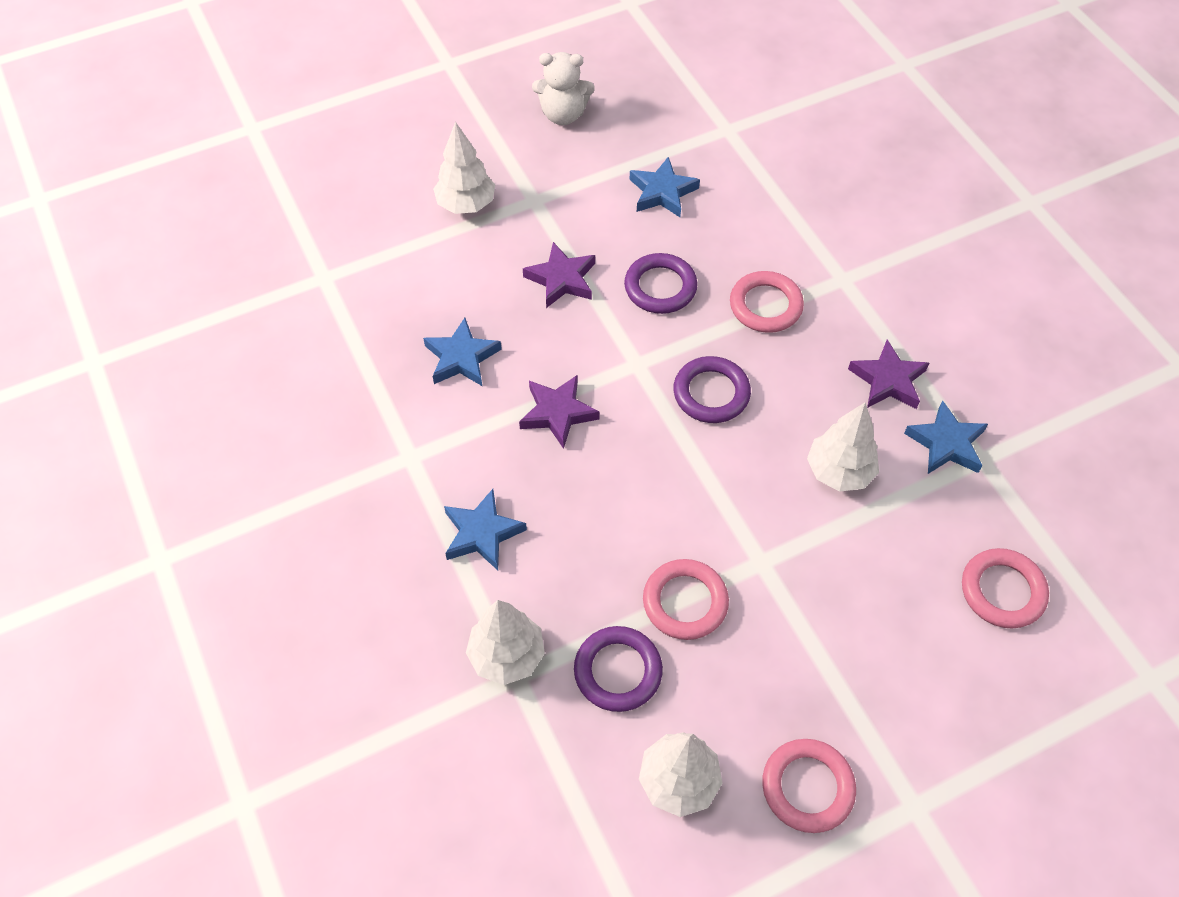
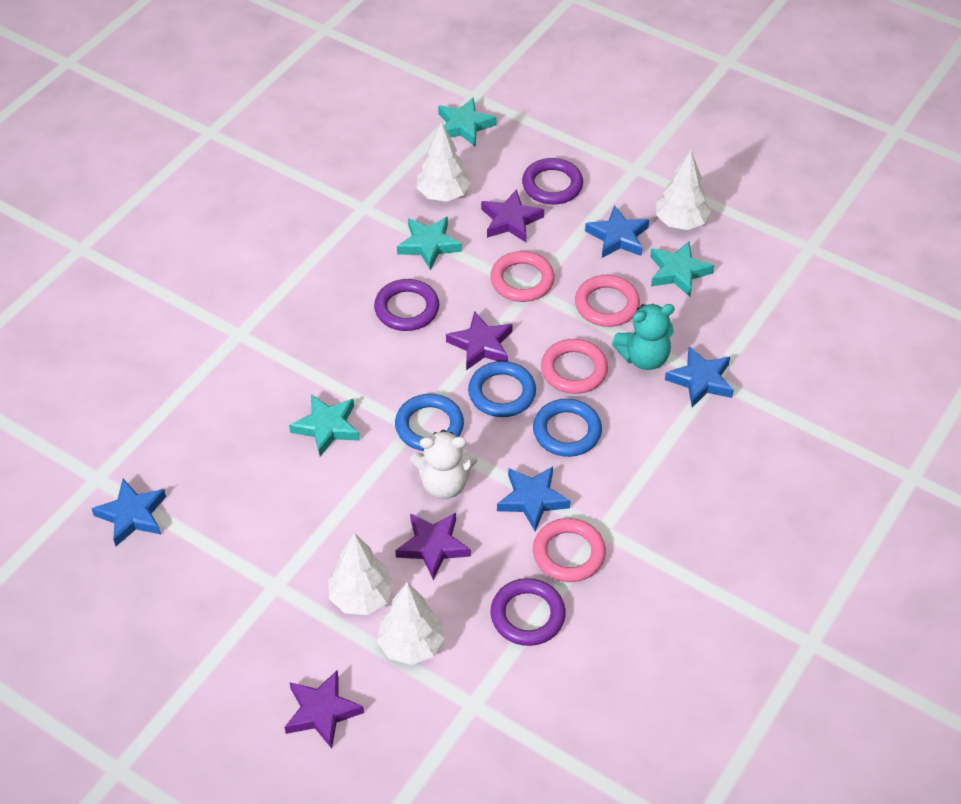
blue ring: none = 0 -> [395,394,464,451] [468,361,536,417] [533,399,602,457] = 3
purple star: [519,375,599,449] [523,242,595,308] [848,339,929,409] = 3 -> [284,670,364,749] [395,513,471,580] [446,311,513,370] [481,189,544,242] = 4
turquoise star: none = 0 -> [289,394,360,457] [397,217,462,270] [438,98,497,147] [650,241,714,297] = 4
turquoise teddy bear: none = 0 -> [612,304,675,370] = 1

